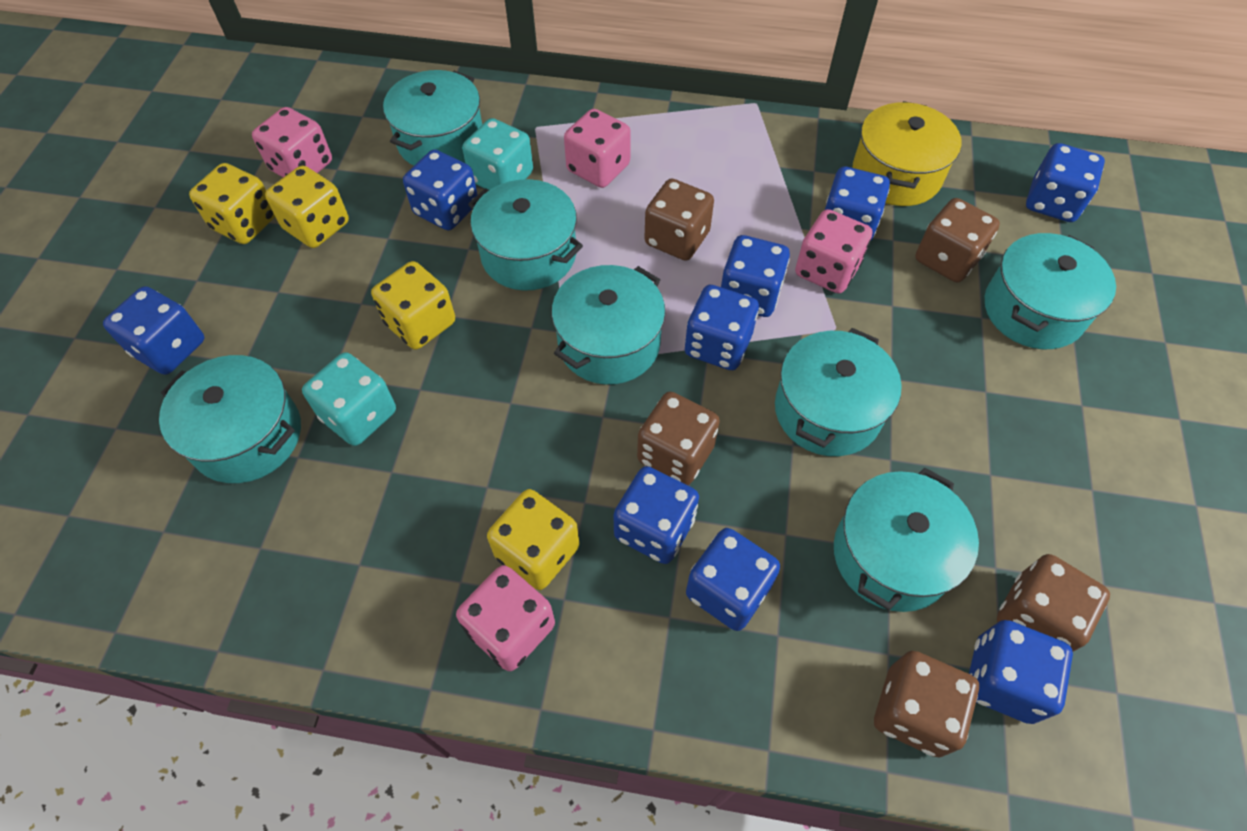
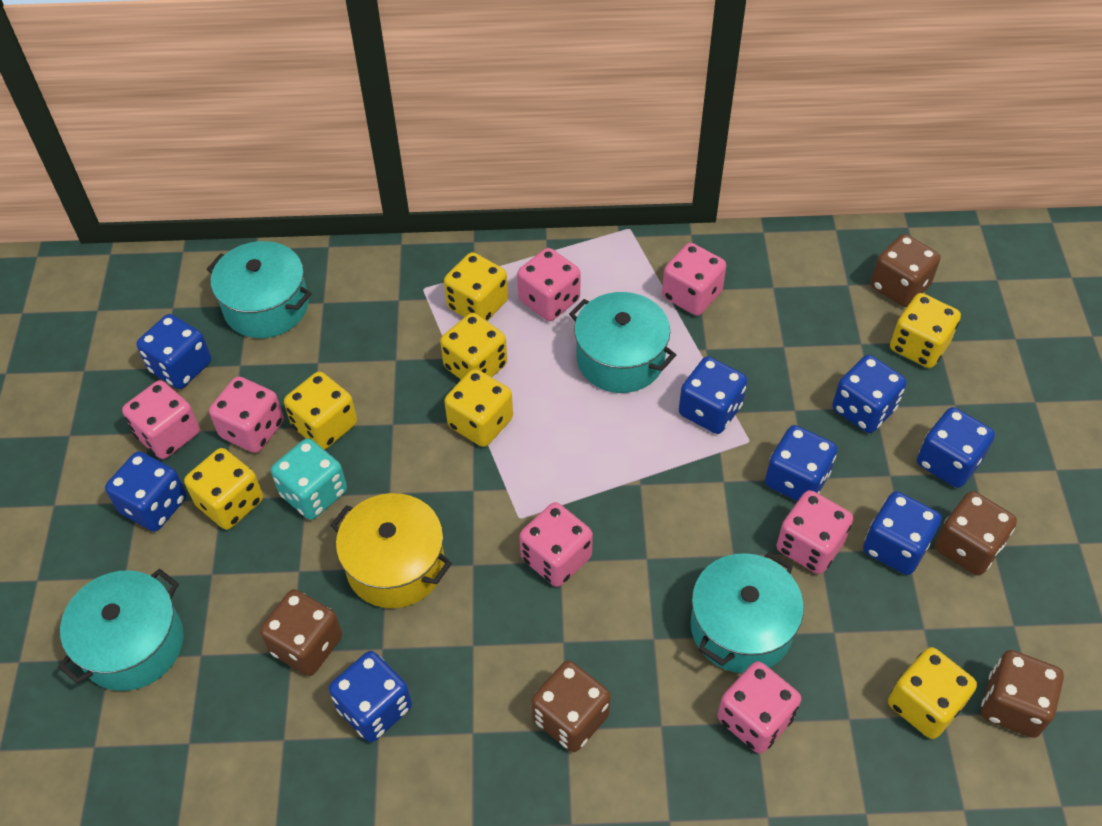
blue dice: [103,286,204,375] [403,149,478,230] [613,466,699,564] [685,285,759,370] [686,528,780,631] [721,235,790,317] [825,166,890,241] [969,620,1073,724] [1026,143,1105,222] = 9 -> [105,451,187,532] [136,314,211,389] [329,651,412,742] [679,356,747,434] [765,425,837,501] [832,355,907,433] [863,491,941,575] [917,407,995,488] = 8
pink dice: [252,107,332,177] [456,565,555,671] [564,109,631,188] [795,209,872,294] = 4 -> [122,380,200,459] [209,376,284,453] [517,248,581,321] [519,502,593,587] [662,243,726,316] [718,661,801,753] [776,490,853,574] = 7
turquoise dice: [302,352,396,446] [462,118,533,190] = 2 -> [271,438,347,520] = 1
turquoise pot: [159,355,301,483] [383,70,482,166] [468,179,583,291] [552,265,665,385] [775,328,902,456] [834,468,979,612] [985,233,1116,349] = 7 -> [58,569,184,691] [207,241,312,338] [569,292,676,393] [690,552,804,673] = 4
yellow dice: [189,163,275,244] [265,165,349,248] [371,261,455,350] [487,489,579,590] = 4 -> [184,448,263,530] [284,372,357,450] [440,313,507,380] [444,252,508,321] [444,369,513,447] [888,647,977,739] [890,293,961,368] = 7

